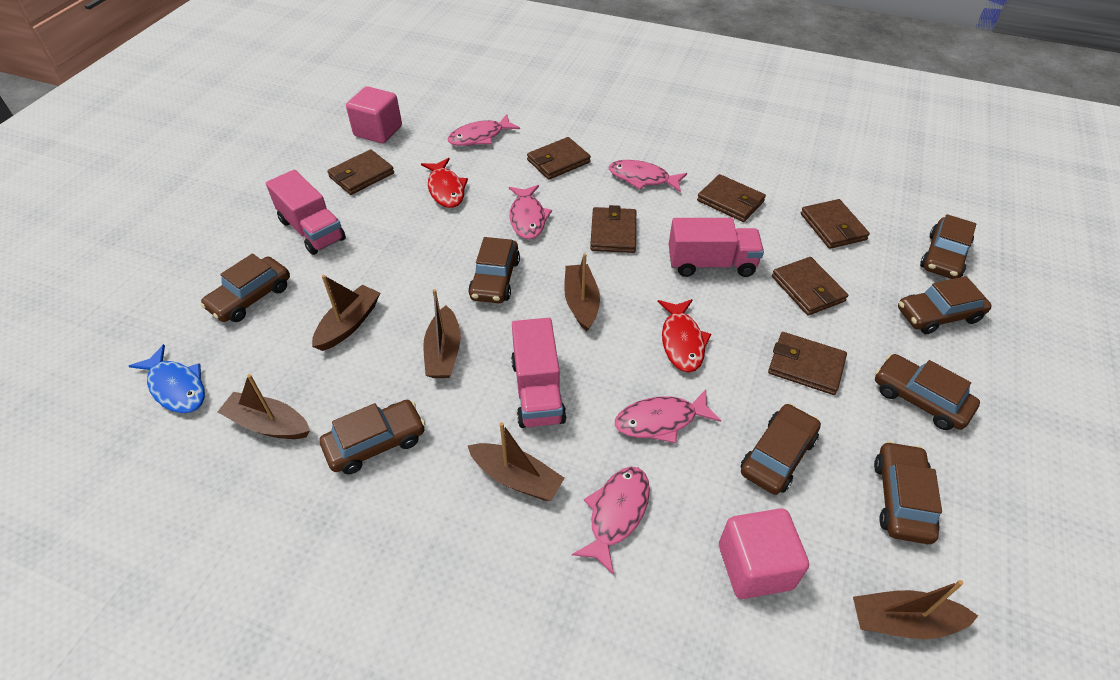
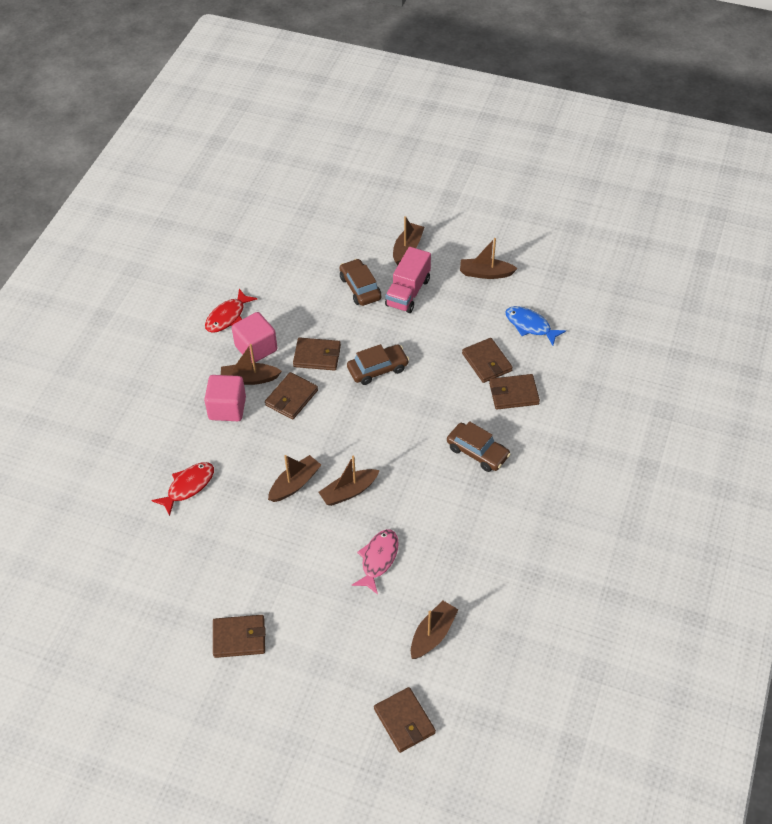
brown car: [200,254,290,322] [320,400,425,474] [468,237,520,303] [741,404,821,495] [874,441,942,544] [875,354,980,430] [898,276,992,334] [920,214,976,279] = 8 -> [340,259,381,306] [347,344,409,385] [447,421,511,472] = 3
brown wallet: [327,149,394,195] [527,137,591,180] [590,205,636,253] [697,174,766,222] [768,332,847,395] [772,257,848,315] [801,199,870,249] = 7 -> [213,615,266,658] [265,372,318,420] [293,337,341,371] [374,687,436,753] [462,338,513,383] [489,374,540,409] = 6
pink fish: [448,114,520,146] [509,185,552,239] [572,467,650,575] [609,160,687,193] [615,389,721,443] = 5 -> [352,529,399,594] = 1
pink truck: [266,169,346,255] [511,318,566,428] [669,218,764,277] = 3 -> [385,247,431,313] = 1

